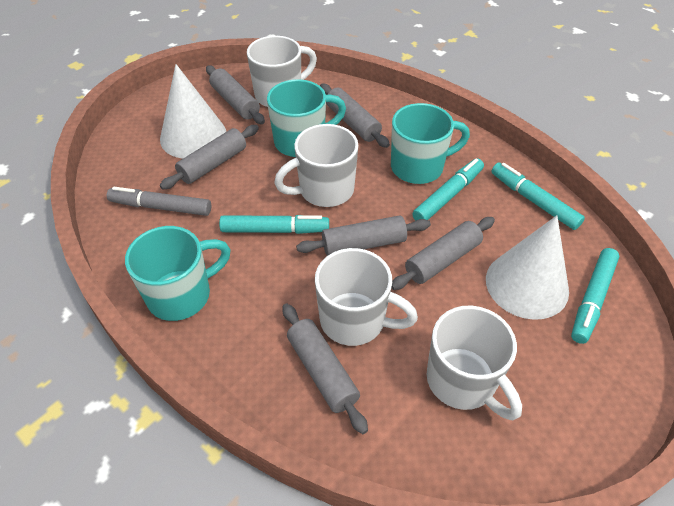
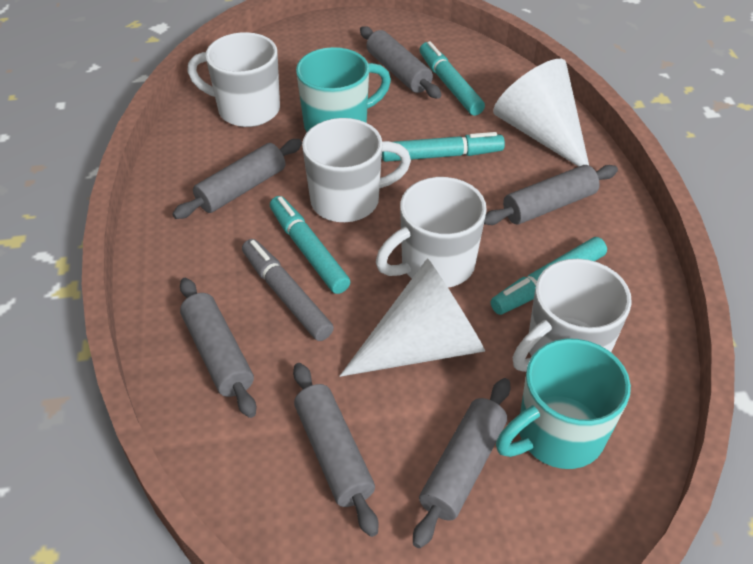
turquoise mug: [125,226,231,321] [267,79,346,157] [391,103,470,184] = 3 -> [296,47,391,132] [496,339,631,469] = 2

